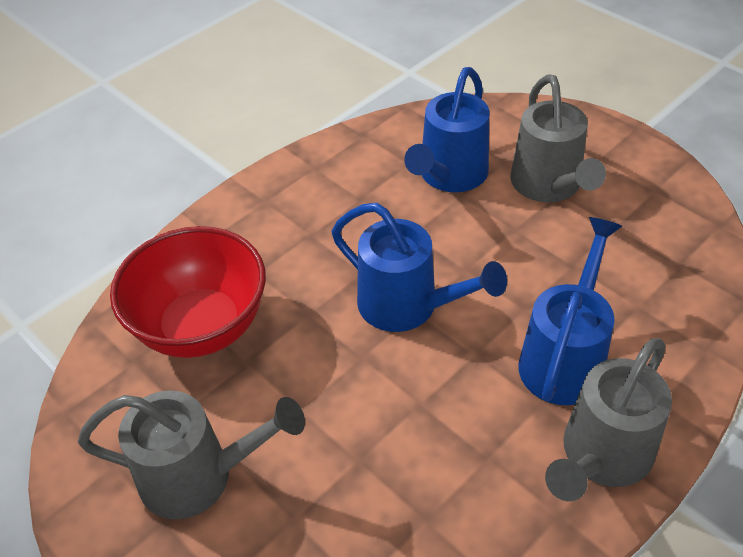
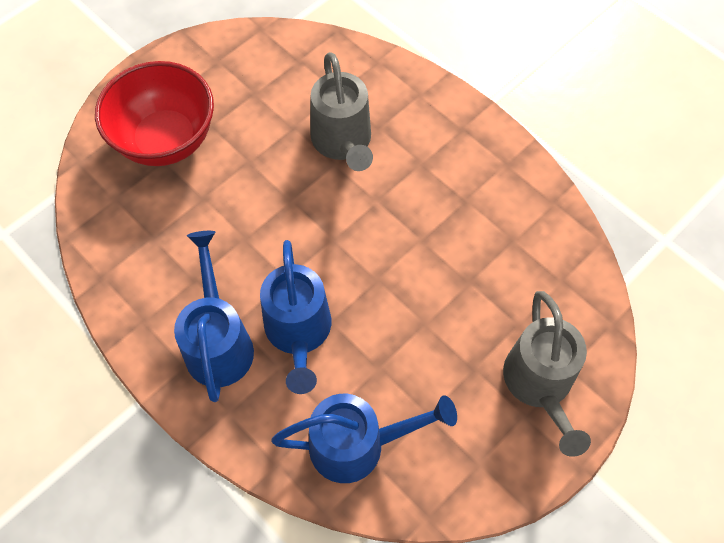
grey watering can: [78,390,305,520] [510,74,606,202] [545,338,672,501] = 3 -> [311,52,373,171] [503,291,591,457] = 2

